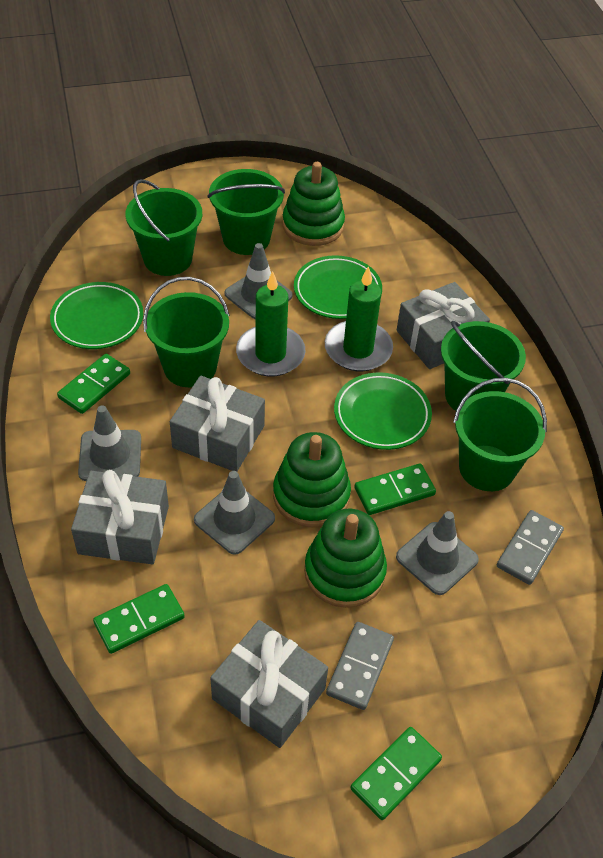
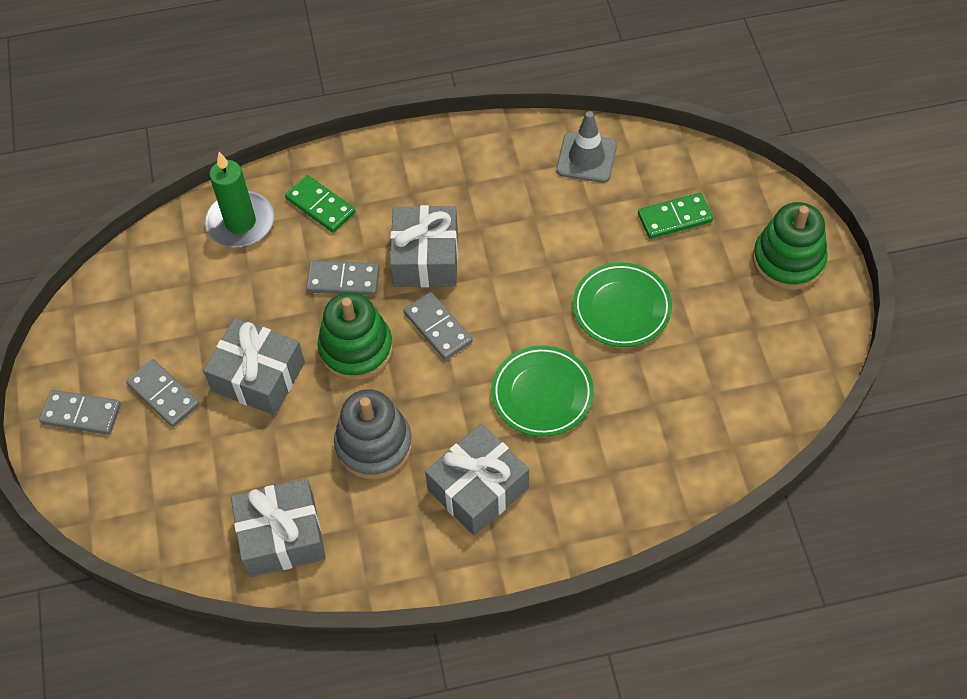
green bucket: [126,179,202,276] [143,277,230,387] [208,169,285,255] [441,321,526,411] [453,378,547,491] = 5 -> none = 0
green candle: [236,271,305,377] [325,266,393,371] = 2 -> [205,152,274,248] = 1
green domino: [57,354,130,414] [93,584,185,654] [351,727,442,820] [354,464,436,515] = 4 -> [285,175,355,233] [638,193,713,239] = 2
green plate: [50,282,143,349] [294,255,382,319] [334,373,432,450] = 3 -> [491,346,594,437] [573,262,672,347] = 2
green stacking toy: [273,432,351,527] [282,162,345,246] [304,508,387,608] = 3 -> [317,292,393,381] [753,202,828,290] = 2
grey domino: [326,622,394,710] [497,510,564,585] = 2 -> [39,390,121,435] [126,359,200,427] [306,260,379,296] [404,292,473,360] = 4
grey stacking toy: none = 0 -> [334,389,412,479] = 1
grey traffic cone: [78,405,141,481] [194,471,275,555] [224,243,293,319] [396,511,479,595] = 4 -> [556,111,617,183] = 1

